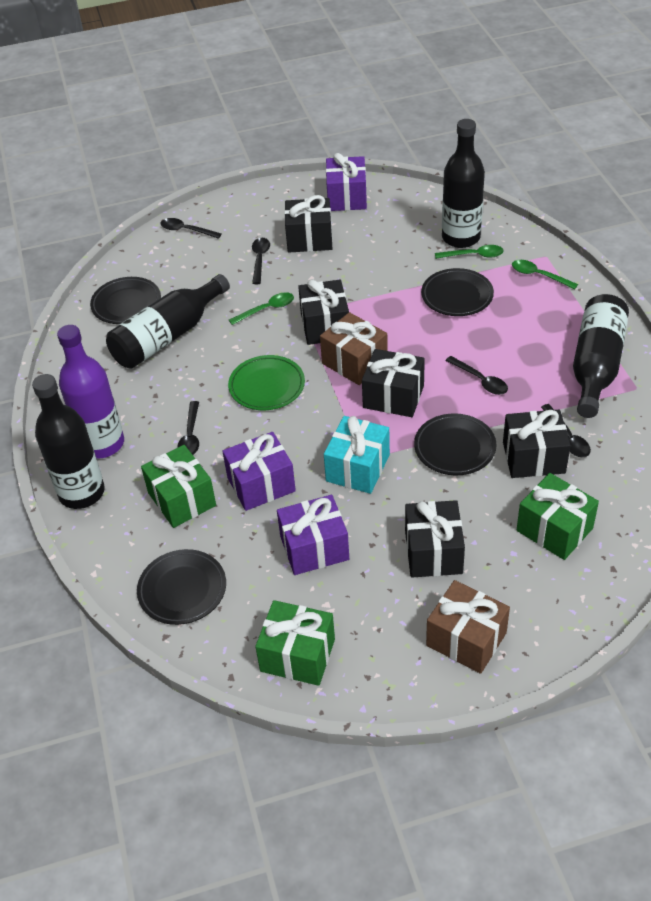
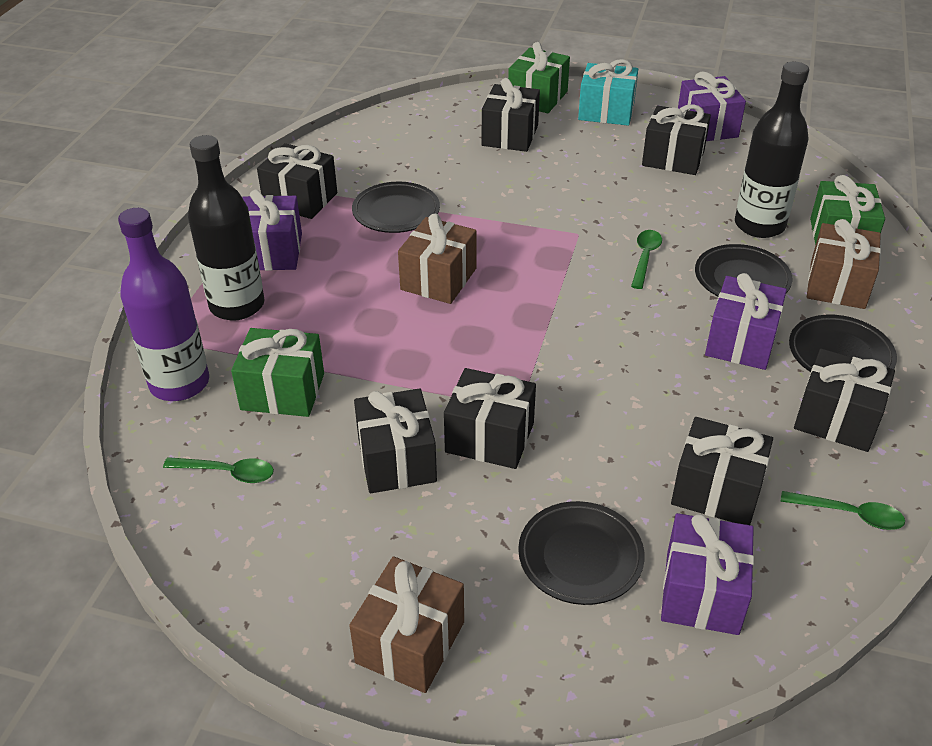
black bottle: [32,374,105,509] [106,274,230,369] [442,119,485,248] [573,294,629,418] = 4 -> [188,135,265,320] [735,62,809,238] = 2
black gift: [284,195,332,252] [298,280,349,345] [362,349,425,417] [405,500,465,578] [503,410,571,478] = 5 -> [257,143,337,219] [354,388,437,493] [444,368,536,469] [482,78,540,152] [642,104,711,175] [671,417,773,525] [794,349,895,452] = 7
black spoon: [160,218,221,239] [177,401,199,455] [252,238,270,284] [445,356,508,395] [541,404,591,458] = 5 -> none = 0
brown gift: [320,312,388,385] [426,580,510,674] = 2 -> [349,556,464,693] [398,214,477,304] [807,219,881,309] = 3
green plate: [228,355,305,410] = 1 -> none = 0
purple gift: [222,432,296,511] [277,495,349,575] [326,153,367,211] = 3 -> [242,190,302,271] [661,513,754,635] [678,71,746,141] [705,273,787,370] = 4

